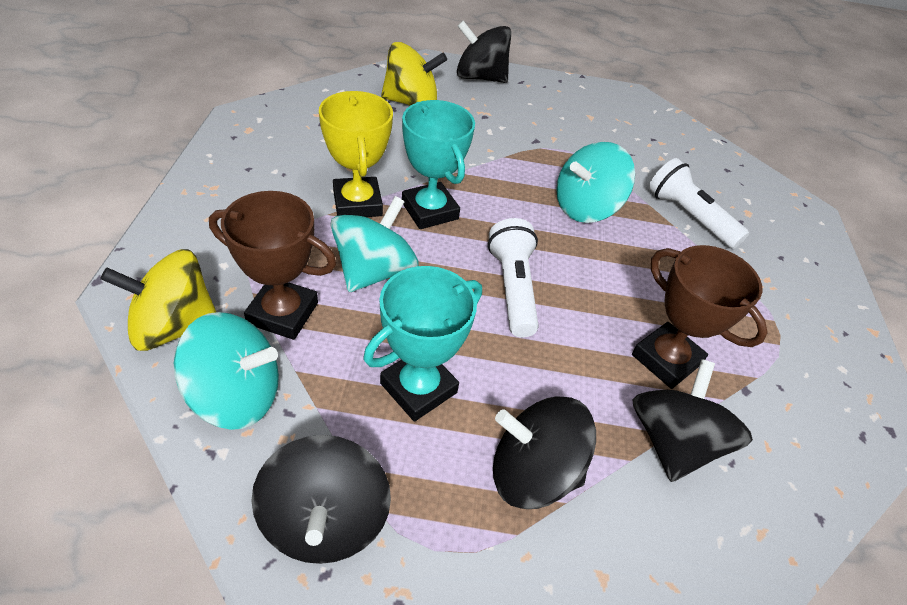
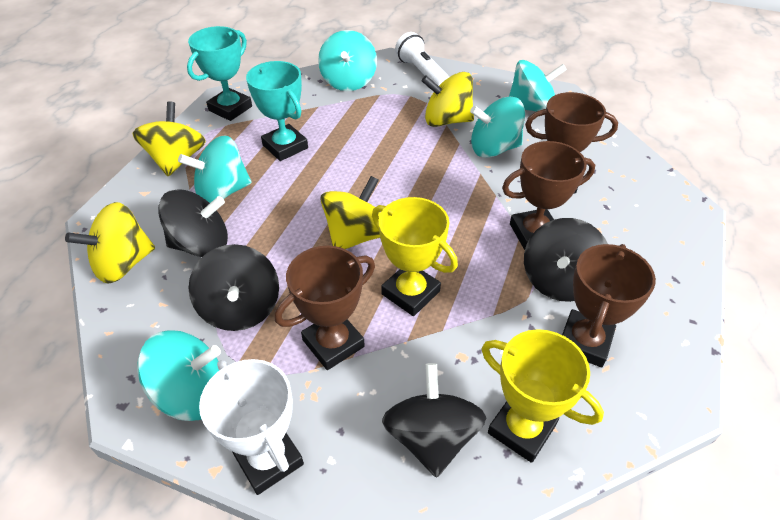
brown trophy: [209,191,336,340] [632,245,768,389] = 2 -> [275,246,375,370] [502,141,595,250] [525,92,618,193] [562,244,656,367] = 4
turquoise spinning top: [174,312,279,430] [331,196,419,292] [556,142,635,223] = 3 -> [137,330,221,421] [178,135,252,203] [318,30,377,91] [470,97,525,158] [509,60,567,112] = 5
white flashlight: [488,218,539,337] [649,158,749,249] = 2 -> [395,32,449,86] = 1
white trophy: none = 0 -> [199,359,304,495] = 1
yellow spinning top: [100,249,216,351] [381,42,447,106] = 2 -> [65,202,155,284] [132,101,206,176] [320,176,381,249] [422,72,474,127] = 4
yellow trophy: [319,91,393,217] = 1 -> [372,197,458,316] [482,329,604,463] = 2

